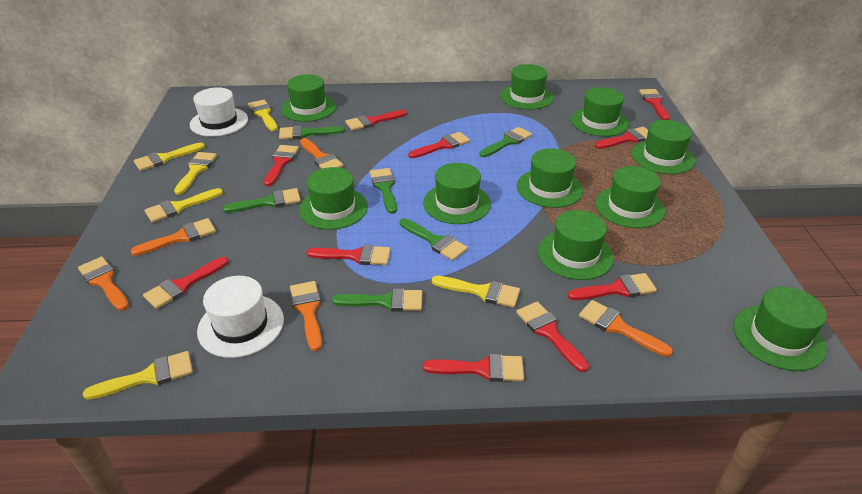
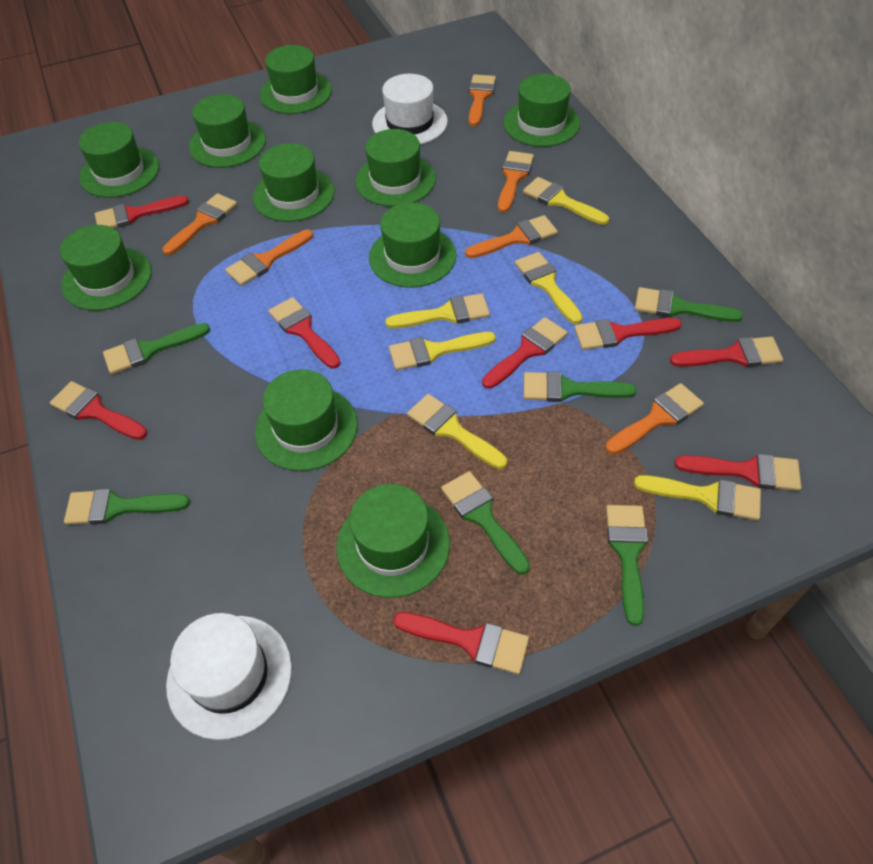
orange brush: [78,257,129,311] [130,218,216,256] [290,281,322,351] [300,138,343,169] [579,300,673,357] = 5 -> [162,193,237,255] [225,229,313,286] [465,215,558,258] [469,74,496,126] [498,151,534,213] [606,383,704,454] = 6
red brush: [143,257,228,309] [264,145,299,186] [307,245,391,265] [345,110,407,131] [408,132,470,158] [423,354,524,382] [516,301,589,372] [567,273,657,300] [595,127,648,149] [639,89,670,120] = 10 -> [50,381,147,440] [95,196,189,228] [268,297,340,369] [394,612,529,674] [482,317,568,389] [574,318,682,350] [670,337,783,367] [675,454,801,491] = 8

